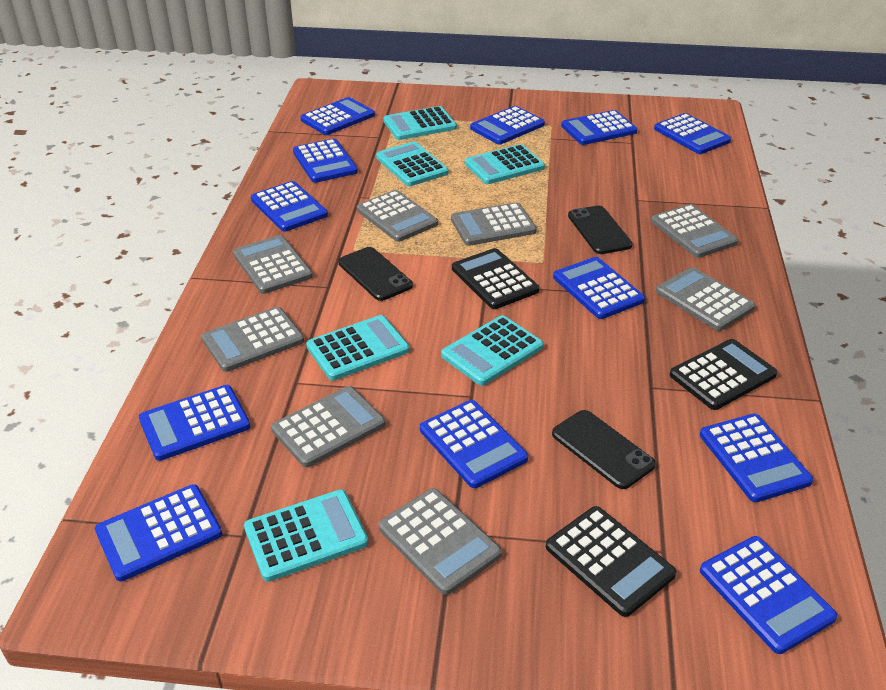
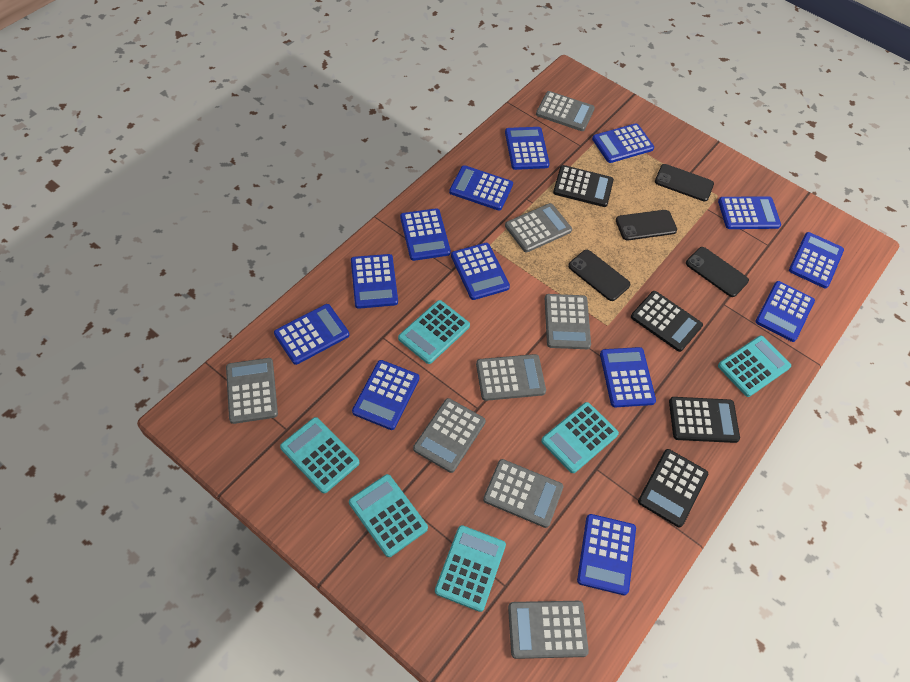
black calculator: [452,248,539,309] [546,506,676,617] [670,339,778,410] = 3 -> [553,165,614,207] [631,291,703,352] [638,449,708,527] [669,397,740,443] = 4
black phone: [338,247,413,301] [552,410,656,489] [568,205,633,254] = 3 -> [568,250,630,301] [616,210,677,240] [655,164,714,201] [686,247,749,297] = 4
blue calculator: [95,484,222,582] [139,385,250,461] [251,181,328,232] [293,139,358,183] [300,97,375,135] [420,400,528,488] [470,106,545,145] [553,257,645,319] [561,110,637,145] [654,113,731,154] [700,414,813,502] [700,536,837,654] = 12 -> [274,304,349,365] [351,254,398,309] [352,360,419,430] [400,208,451,261] [449,165,513,210] [451,243,510,300] [505,127,550,170] [577,514,636,595] [592,123,654,163] [600,347,656,407] [718,196,781,229] [755,281,815,342] [789,232,844,288] = 13

